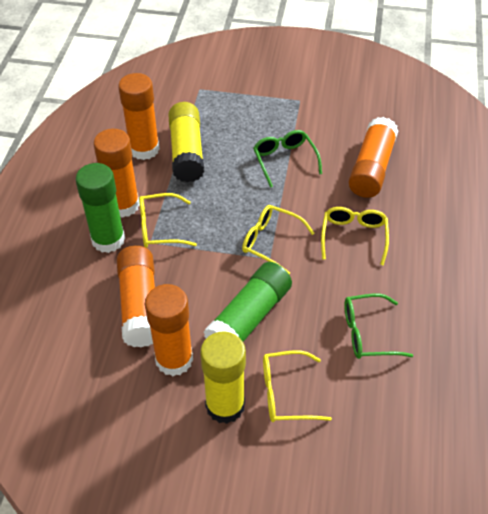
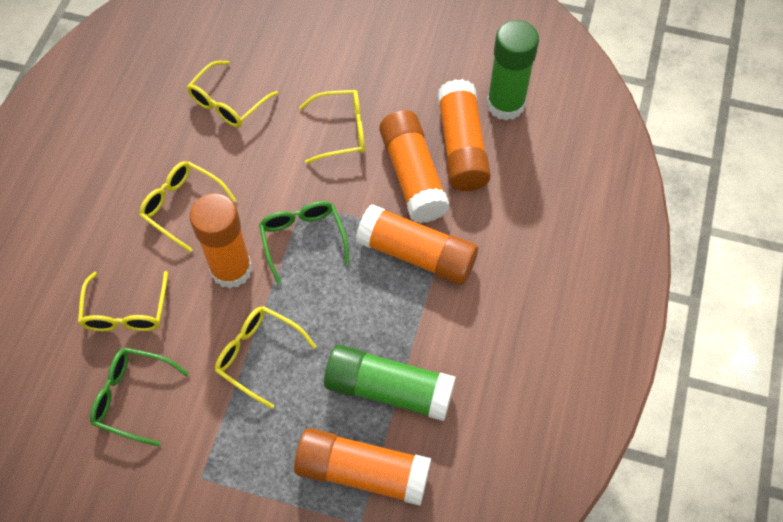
yellow glasses: [139,193,197,248] [242,205,314,274] [263,350,332,422] [321,207,389,266] = 4 -> [78,271,168,331] [139,161,236,252] [187,61,278,127] [215,306,316,409] [299,90,365,164] = 5
yellow glue stick: [168,102,205,183] [200,331,246,424] = 2 -> none = 0

